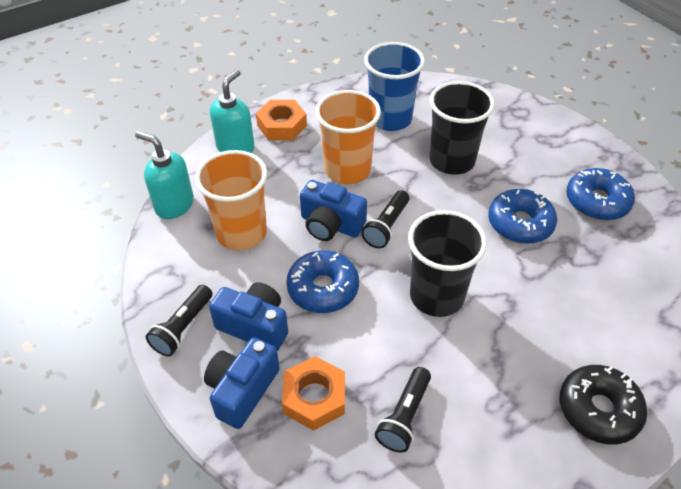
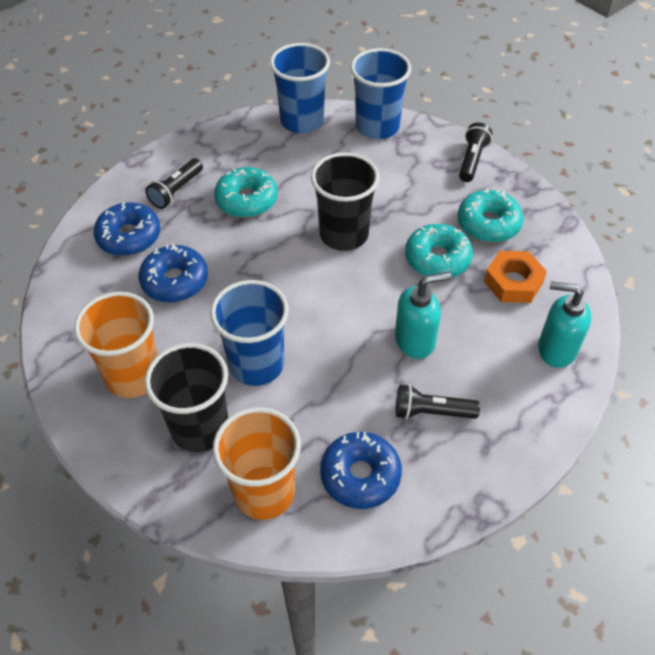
black donut: [560,365,647,445] = 1 -> none = 0
blue camera: [204,337,280,429] [209,282,288,351] [300,180,367,241] = 3 -> none = 0
blue cup: [364,42,425,131] = 1 -> [210,280,289,386] [270,43,330,133] [351,48,411,139] = 3
orange nut: [256,100,307,140] [282,356,345,431] = 2 -> [484,251,547,303] = 1
turquoise donut: none = 0 -> [214,167,278,218] [405,224,473,278] [458,188,524,243] = 3

